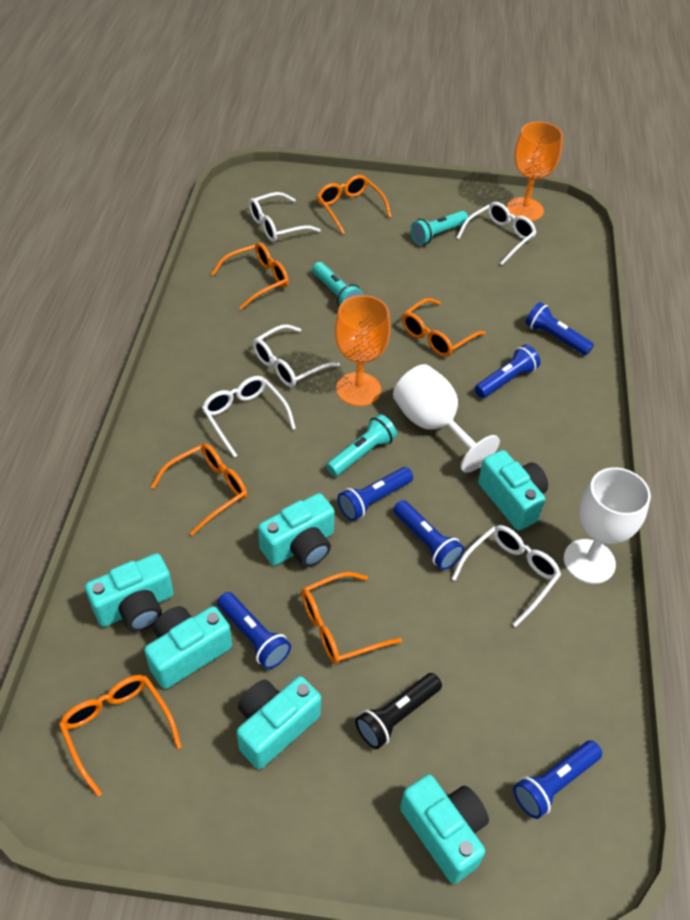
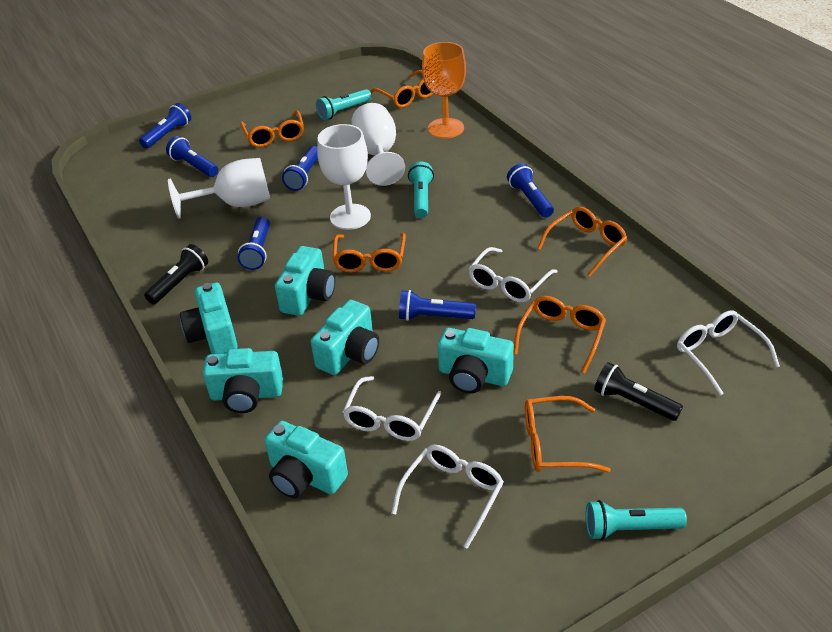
black flashlight: [355,673,442,749] = 1 -> [144,244,208,304] [594,362,683,421] = 2
orange goblet: [335,295,391,406] [507,122,563,221] = 2 -> [422,42,466,139] = 1
white glasses: [202,376,296,457] [249,192,321,242] [253,324,340,387] [451,525,561,627] [457,202,537,265] = 5 -> [343,376,442,441] [392,445,504,549] [468,247,557,303] [677,310,780,396] = 4
white goblet: [393,364,500,473] [564,467,651,584] = 2 -> [168,158,270,219] [317,124,371,230] [351,103,405,186] = 3

